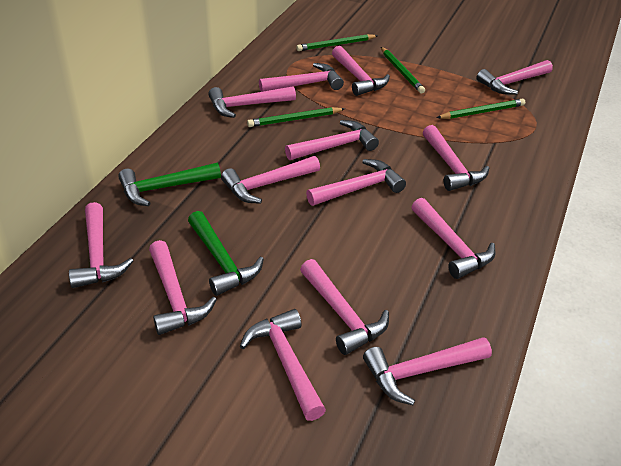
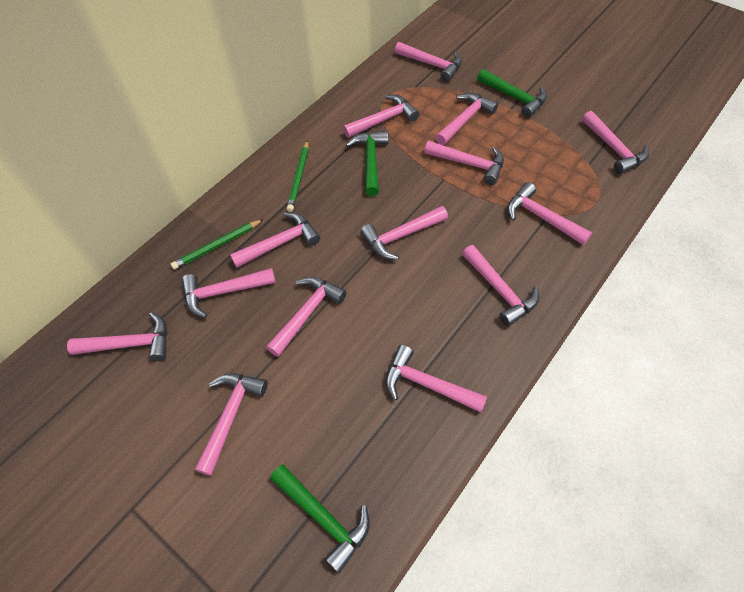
green hammer: [118,163,221,206] [188,211,264,296] = 2 -> [270,465,370,573] [346,131,388,196] [477,69,547,118] = 3
green pencil: [247,107,345,127] [296,34,378,51] [381,47,425,93] [436,99,525,119] = 4 -> [171,219,264,269] [287,140,309,212] = 2

